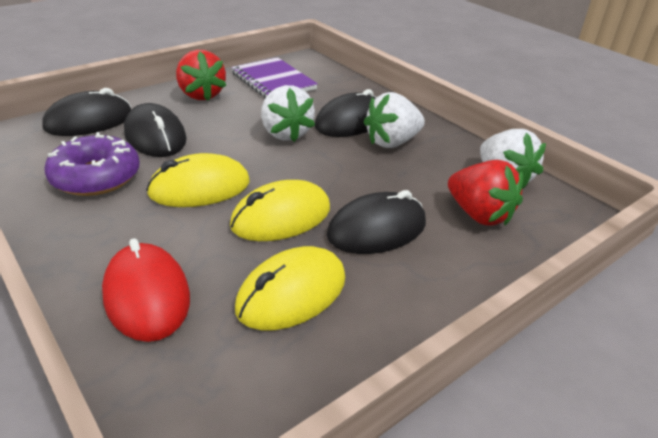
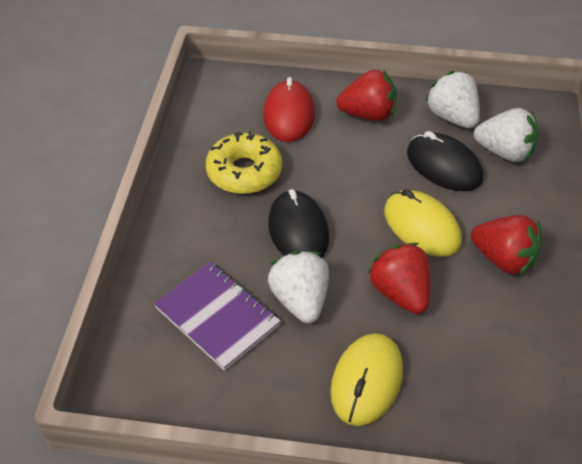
black mouse: [42,88,131,136] [124,103,187,157] [315,89,377,137] [327,190,426,254] = 4 -> [268,189,329,258] [407,131,483,191] = 2
purple donut: [44,132,140,196] = 1 -> none = 0
red strawberry: [176,50,226,101] [448,160,523,226] = 2 -> [336,70,397,121] [367,243,431,314] [471,215,541,275] = 3
yellow donut: none = 0 -> [206,131,282,194] = 1
yellow mouse: [146,153,250,207] [230,180,330,241] [235,246,345,330] = 3 -> [330,333,403,426] [384,189,462,257] = 2

